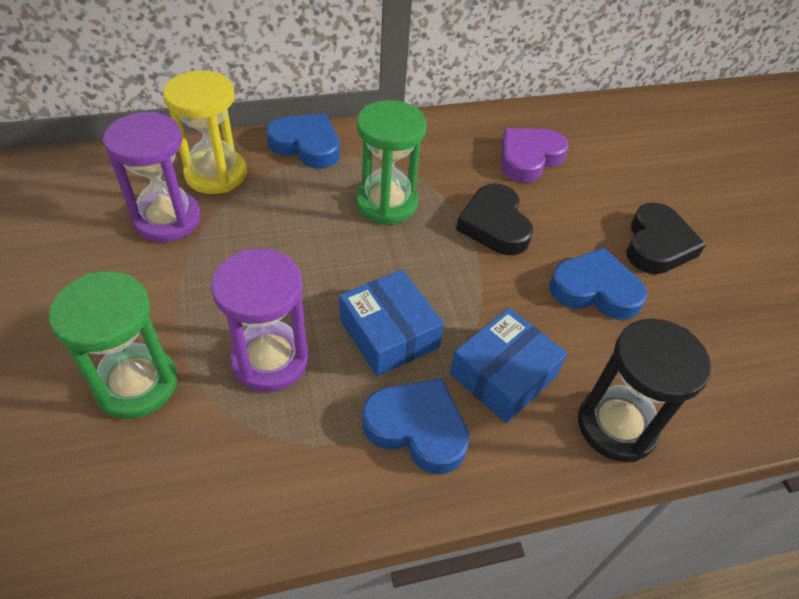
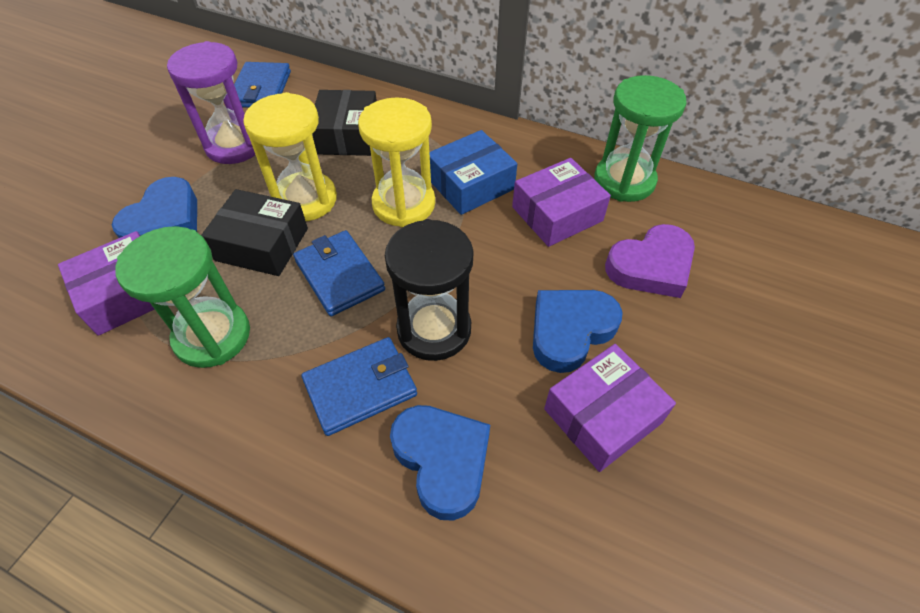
black box: none = 0 -> [201,189,308,276] [312,90,377,156] = 2
black heart: [456,184,533,255] [626,203,706,274] = 2 -> none = 0
blue box: [339,270,444,376] [450,307,567,423] = 2 -> [429,130,517,215] = 1
blue wallet: none = 0 -> [234,62,291,108] [293,230,385,316] [302,337,417,436] = 3
purple box: none = 0 -> [58,231,155,336] [512,158,611,247] [544,344,676,472] = 3
purple hourglass: [103,112,201,242] [211,249,309,392] = 2 -> [167,41,256,164] = 1
yellow hourglass: [163,70,246,194] = 1 -> [243,92,337,221] [358,97,435,227] = 2

